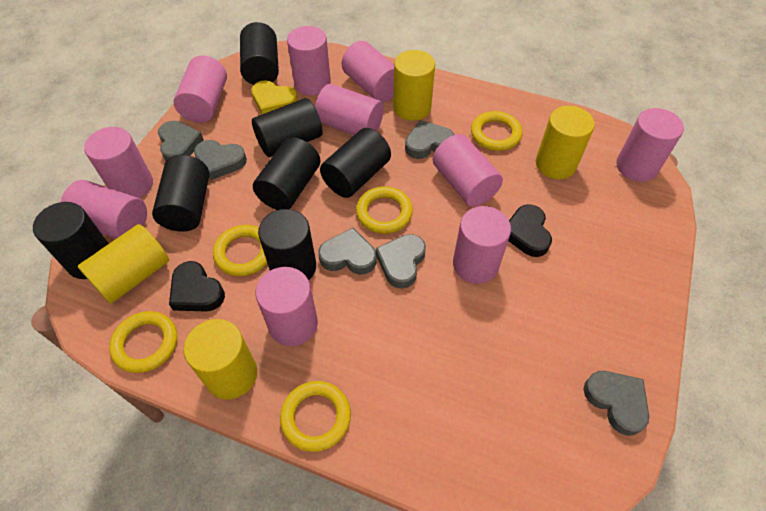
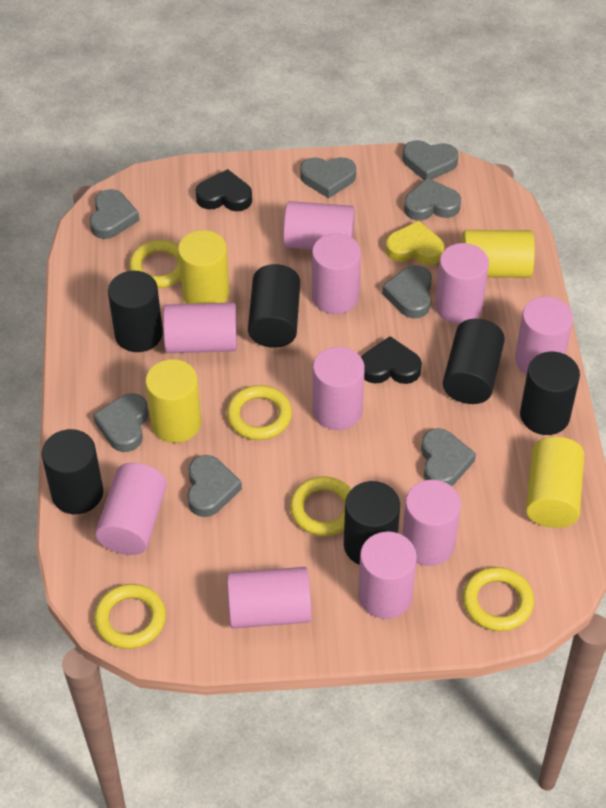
black cylinder: [33,202,109,279] [152,155,209,232] [240,22,279,85] [252,98,323,157] [253,137,320,210] [258,209,316,280] [320,128,391,198] = 7 -> [41,429,103,514] [108,271,163,352] [248,264,300,348] [344,481,400,565] [443,319,505,404] [520,352,580,435] = 6
grey heart: [158,121,204,161] [194,140,247,180] [318,228,376,275] [376,234,426,289] [405,120,454,159] [584,371,649,436] = 6 -> [90,189,140,239] [93,393,148,452] [187,455,242,517] [300,157,356,199] [382,265,432,319] [402,140,458,180] [404,178,461,221] [421,428,476,486] = 8

